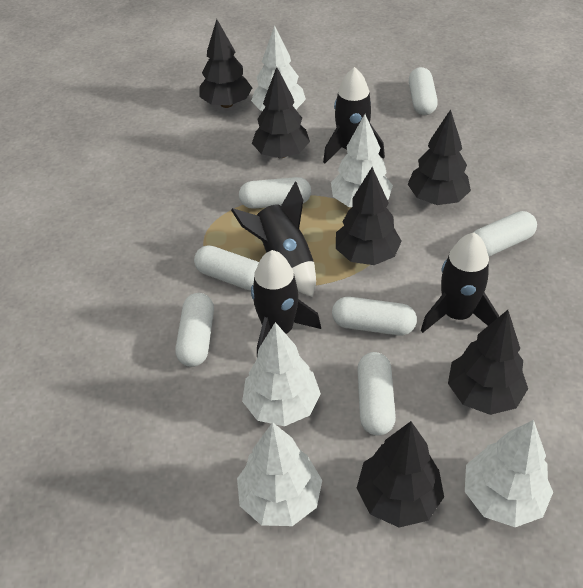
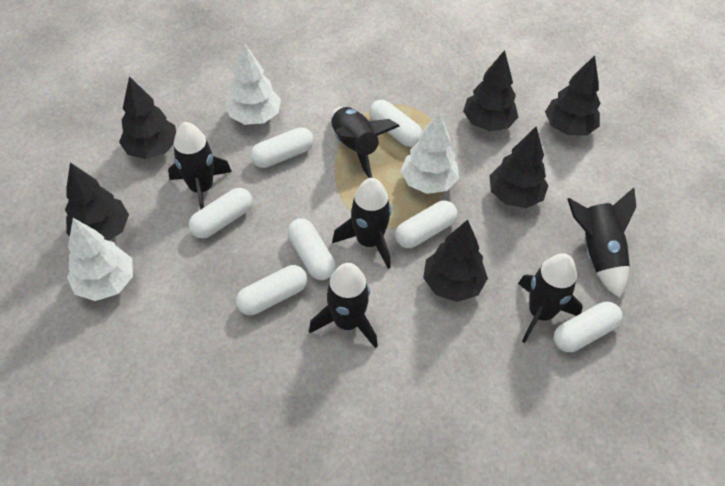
black rocket: [231,182,316,297] [251,250,321,355] [323,67,385,163] [421,233,499,333] = 4 -> [168,122,232,209] [309,263,378,348] [331,107,400,178] [332,178,392,269] [518,253,583,343] [567,188,636,298] = 6
white tree: [237,422,322,526] [242,322,321,426] [251,25,306,111] [331,114,393,207] [465,420,553,527] = 5 -> [67,218,133,301] [226,44,281,125] [401,112,459,194] = 3

